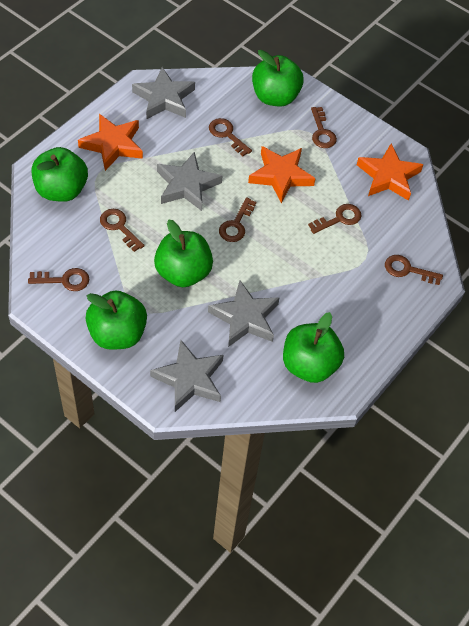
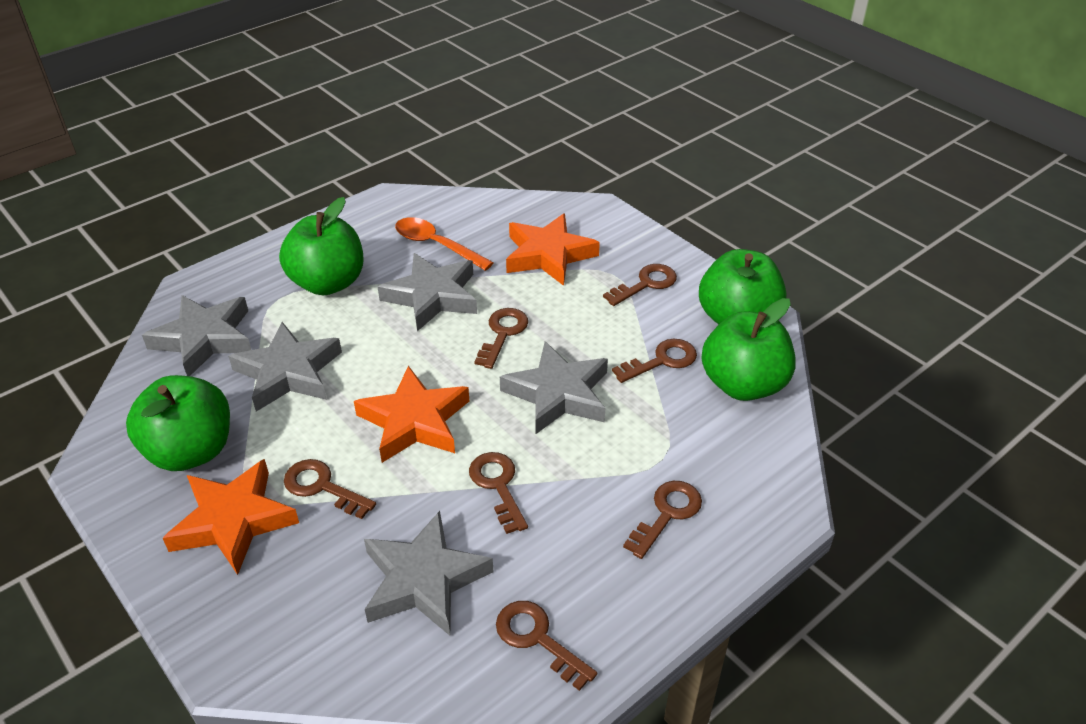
green apple: [32,147,88,202] [85,291,147,350] [154,220,213,287] [252,50,304,107] [283,312,344,383] = 5 -> [126,375,230,471] [279,197,363,295] [699,249,787,324] [701,298,796,401] = 4
grey star: [132,67,195,119] [150,340,224,412] [157,152,222,211] [208,280,280,347] = 4 -> [142,295,251,376] [228,322,342,412] [364,511,493,636] [378,253,477,331] [500,341,608,435] = 5
orange spoon: none = 0 -> [395,217,494,271] = 1

